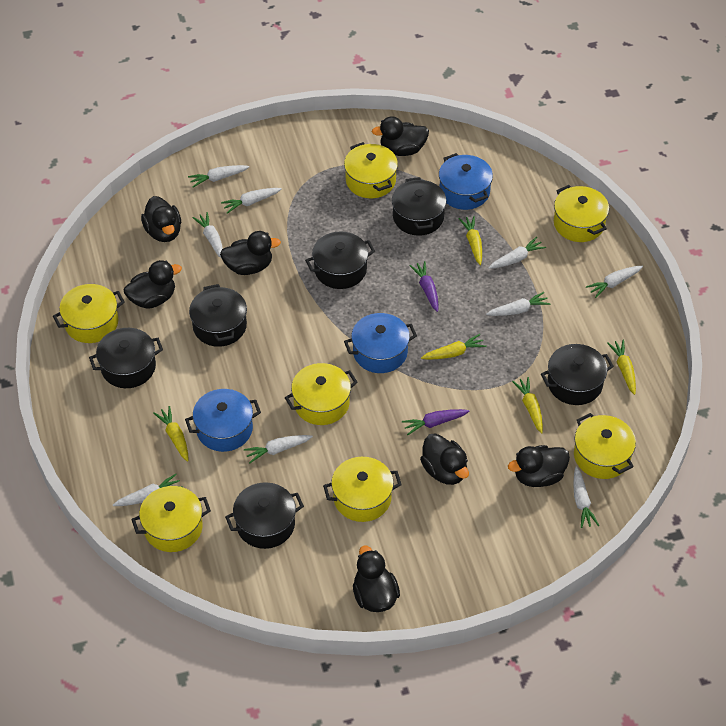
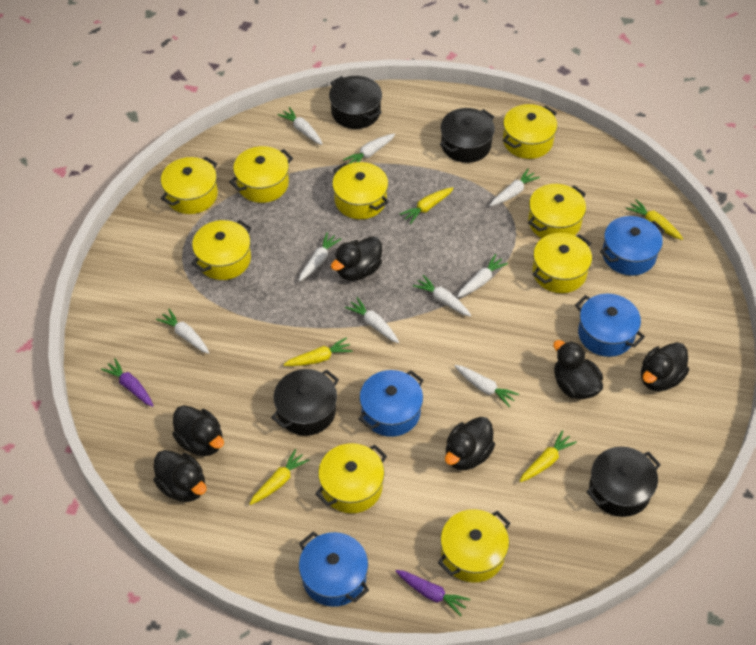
black duck: [124,260,182,308] [141,196,181,242] [220,231,281,275] [353,546,400,612] [372,117,429,156] [420,433,469,485] [508,445,570,487] = 7 -> [153,450,206,502] [172,405,224,456] [331,236,382,281] [445,417,495,470] [553,340,603,399] [641,342,689,391] = 6
black pot: [89,328,163,388] [189,284,247,347] [225,482,304,549] [305,231,375,289] [392,177,447,236] [541,344,614,405] = 6 -> [271,369,339,436] [329,76,382,129] [440,108,495,163] [587,447,661,517] = 4
blue pot: [185,389,261,452] [344,313,417,373] [439,153,493,210] = 3 -> [299,532,369,607] [358,370,424,437] [575,294,645,357] [600,216,665,276] = 4
yellow pot: [53,284,125,343] [131,486,211,552] [285,363,358,425] [323,457,402,522] [344,142,398,198] [554,185,609,242] [574,413,636,479] = 7 -> [161,157,218,214] [191,220,251,280] [229,146,293,203] [315,443,387,513] [332,162,389,219] [438,509,510,583] [503,104,557,159] [528,184,586,238] [532,233,592,293] = 9

